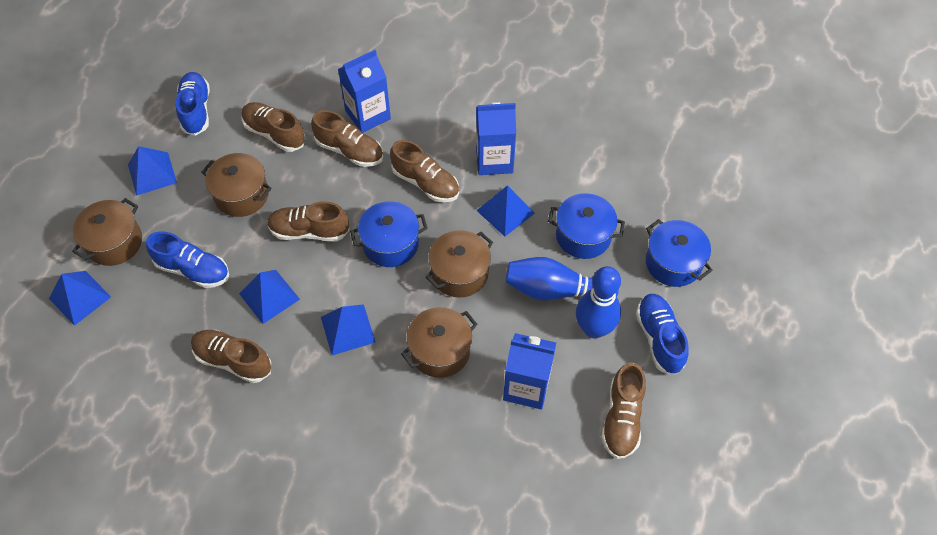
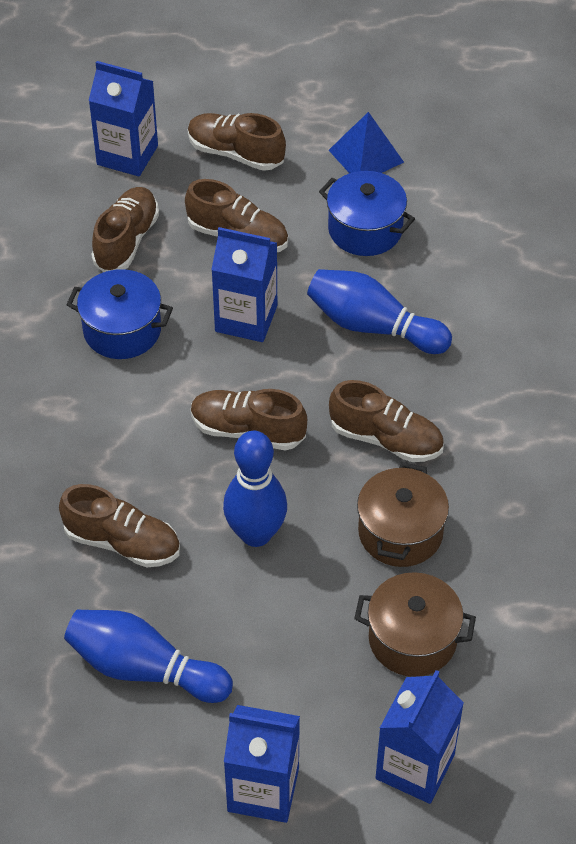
blue bowling pin: [506,257,619,300] [576,266,621,338] = 2 -> [64,610,233,703] [223,431,287,547] [307,269,452,354] = 3
blue carton: [338,50,391,133] [476,102,516,175] [503,333,556,409] = 3 -> [89,61,158,177] [211,227,277,342] [224,705,300,823] [376,670,464,804] = 4
blue pot: [350,201,428,267] [548,193,625,259] [646,219,713,287] = 3 -> [66,269,173,359] [319,171,415,256] = 2
blue pyramid: [49,271,111,326] [128,146,177,196] [239,270,300,324] [321,304,376,355] [476,185,535,237] = 5 -> [329,112,404,173] = 1
blue shoe: [146,232,229,288] [175,72,210,136] [636,294,689,375] = 3 -> none = 0
brown pot: [72,198,142,266] [201,153,272,217] [401,307,477,378] [425,230,493,298] = 4 -> [354,572,476,677] [357,462,449,567] = 2

